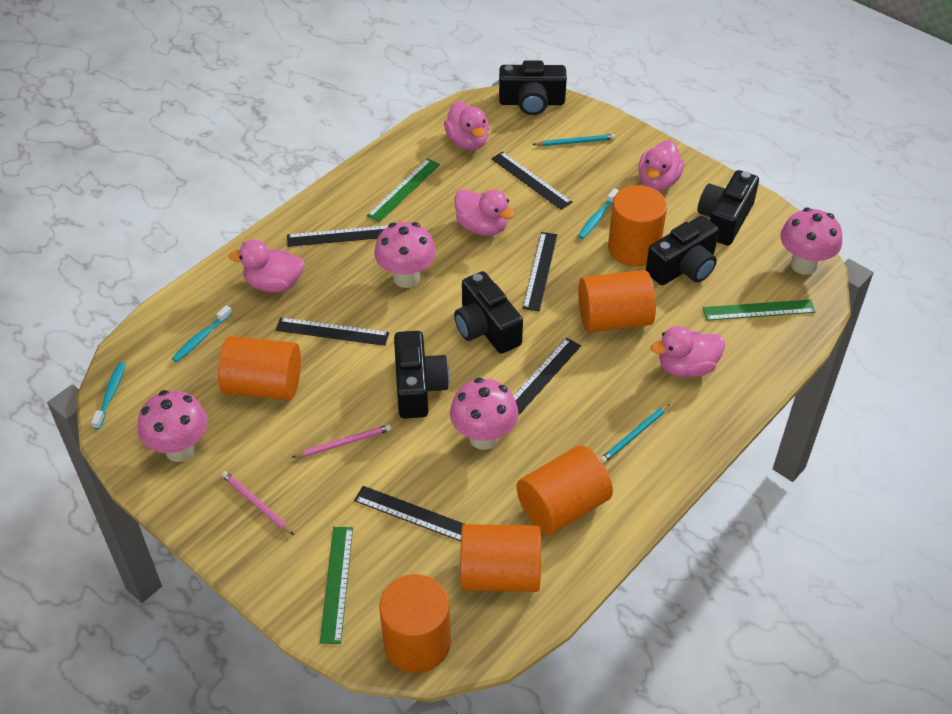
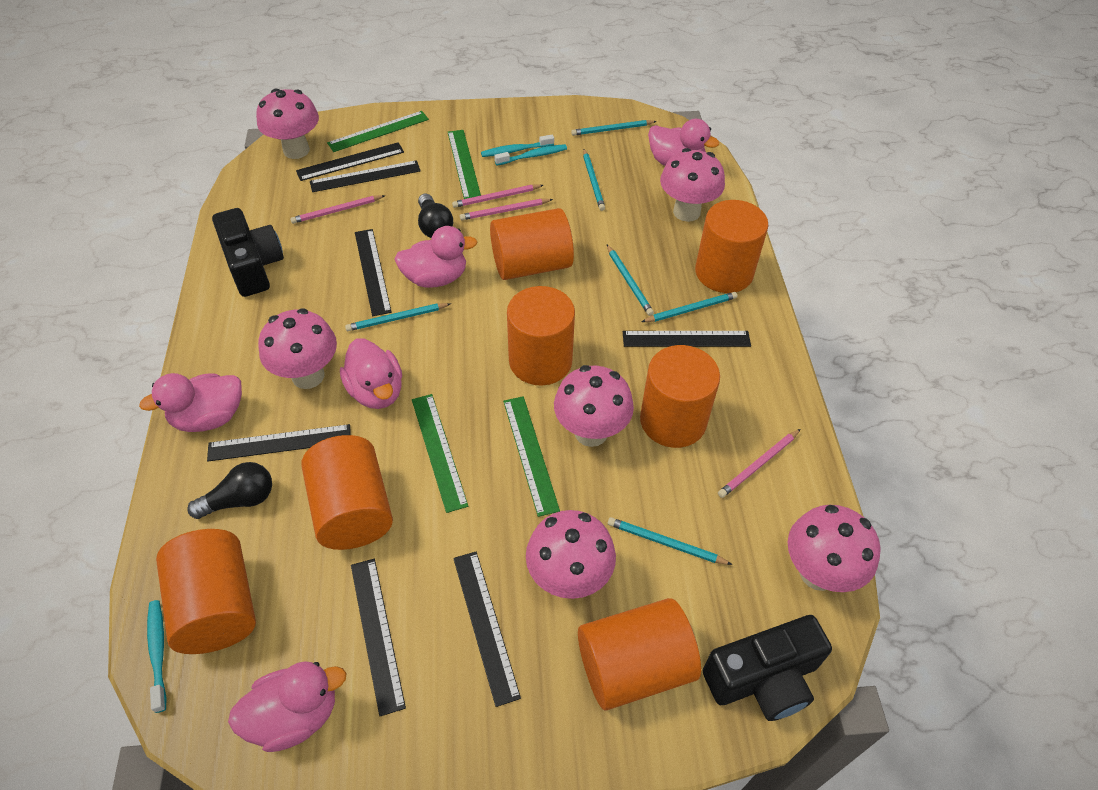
black camera: [394,331,449,419] [454,271,523,354] [499,61,567,115] [646,216,719,285] [698,170,759,246] = 5 -> [212,208,284,297] [702,615,832,721] = 2
black light bulb: none = 0 -> [187,462,272,519] [418,194,453,238] = 2
black ruler: [276,317,389,346] [287,225,389,247] [354,486,464,541] [491,152,572,210] [513,338,581,416] [523,232,557,311] = 6 -> [207,424,351,461] [296,142,404,181] [310,160,421,192] [351,559,406,716] [355,229,392,316] [453,552,521,707] [623,331,751,347] = 7
green ruler: [320,527,353,644] [367,158,440,222] [703,299,815,321] = 3 -> [327,111,429,152] [412,394,468,513] [448,130,481,199] [503,396,560,517] = 4
orange cylinder: [218,336,301,400] [379,574,451,673] [460,524,541,592] [517,445,613,535] [578,270,656,332] [608,185,667,267] = 6 -> [156,529,256,654] [301,435,393,550] [490,208,574,280] [507,286,575,386] [578,598,701,711] [640,345,720,448] [695,200,768,293] = 7
pink mushroom: [138,390,208,462] [374,222,436,288] [450,378,518,450] [780,208,842,275] = 4 -> [256,89,319,159] [258,308,337,389] [526,510,616,599] [554,365,634,447] [660,148,725,222] [788,505,881,592] = 6
pink pencil: [221,471,294,535] [291,424,391,458] = 2 -> [290,195,385,224] [452,185,543,208] [460,199,553,220] [718,429,800,498] = 4
turquoise pencil: [532,134,615,146] [600,404,670,464] = 2 -> [345,303,450,331] [571,120,657,136] [583,149,605,211] [607,245,654,316] [608,517,733,565] [641,292,737,322] = 6

